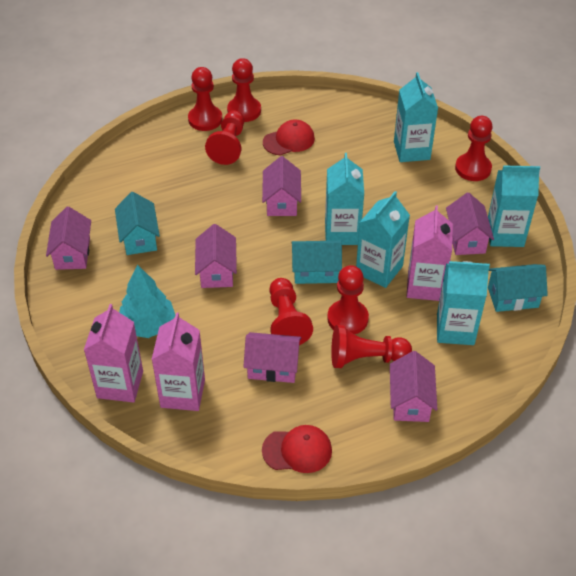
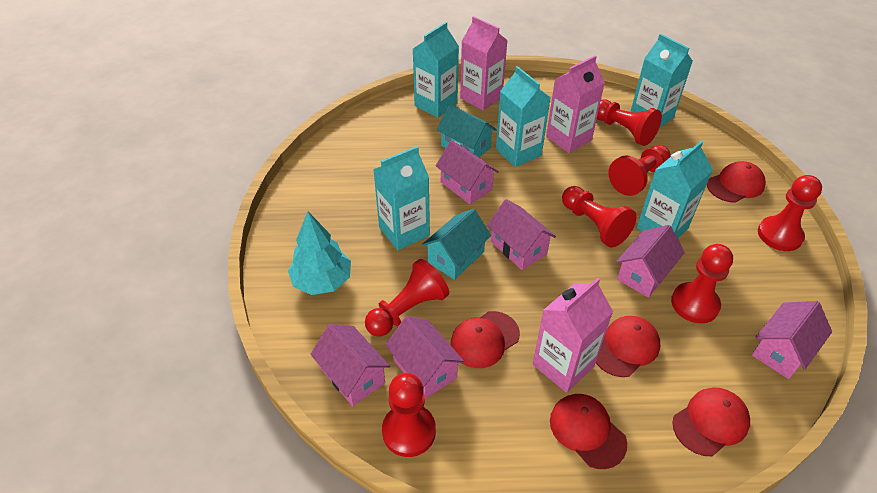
red cap: [262,425,332,473] [263,120,315,155] = 2 -> [450,311,520,368] [550,394,627,469] [596,316,660,377] [672,387,750,456] [707,161,766,203] = 5
turquoise house: [115,192,160,255] [291,241,342,284] [488,264,548,312] = 3 -> [422,209,491,280] [437,104,497,157] = 2

